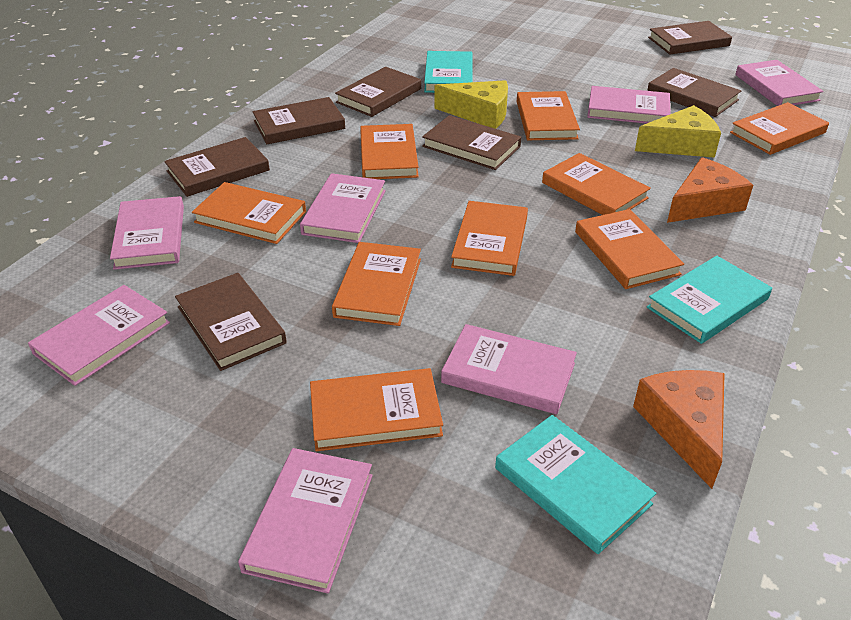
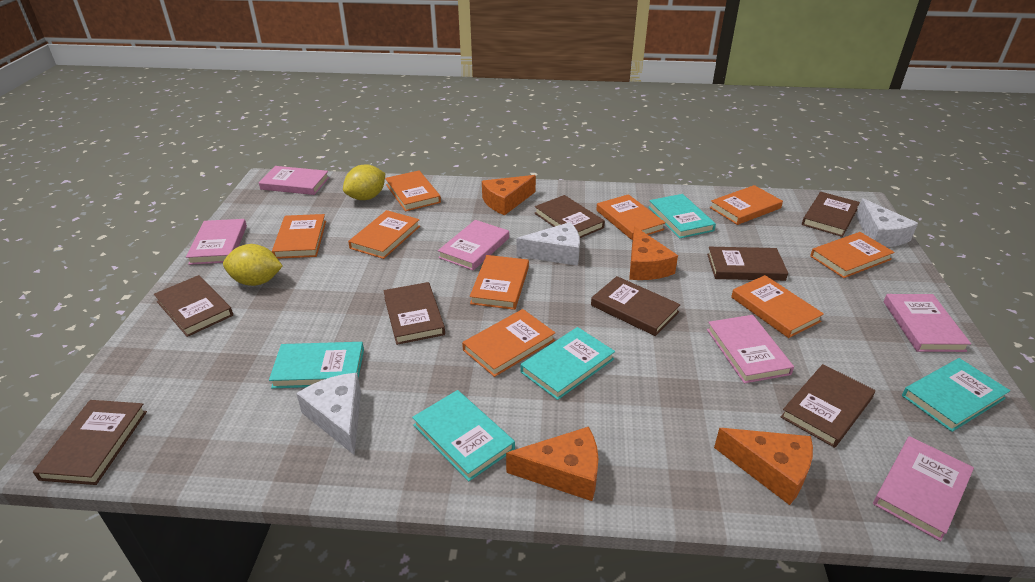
brown book: [164,137,270,197] [175,273,287,371] [253,97,345,144] [335,67,421,117] [422,115,521,170] [647,68,741,117] [648,21,732,55] = 7 -> [33,400,147,485] [154,275,233,337] [383,282,445,345] [535,195,605,238] [591,276,680,336] [707,247,788,281] [781,364,875,448] [802,192,860,237] = 8
orange cheese: [633,370,725,489] [667,157,753,223] = 2 -> [482,175,536,215] [506,427,598,501] [629,226,678,280] [714,428,813,505] = 4
pink book: [28,285,170,386] [110,196,184,270] [238,448,373,593] [300,173,386,243] [441,324,577,414] [587,86,671,124] [735,60,824,106] = 7 -> [186,219,247,265] [259,166,329,195] [438,220,509,271] [707,315,794,384] [873,436,974,541] [884,294,971,352] = 6
turquoise book: [424,51,473,93] [495,415,656,554] [647,256,772,344] = 3 -> [269,342,364,388] [412,390,515,481] [520,327,615,400] [649,194,716,239] [902,358,1010,432] = 5
white cheese: none = 0 -> [296,373,361,455] [517,222,580,266] [856,198,918,247] = 3
yellow cheese: [434,80,508,129] [635,105,721,158] = 2 -> none = 0
yellow lemon: none = 0 -> [223,244,283,286] [343,164,385,200] = 2

